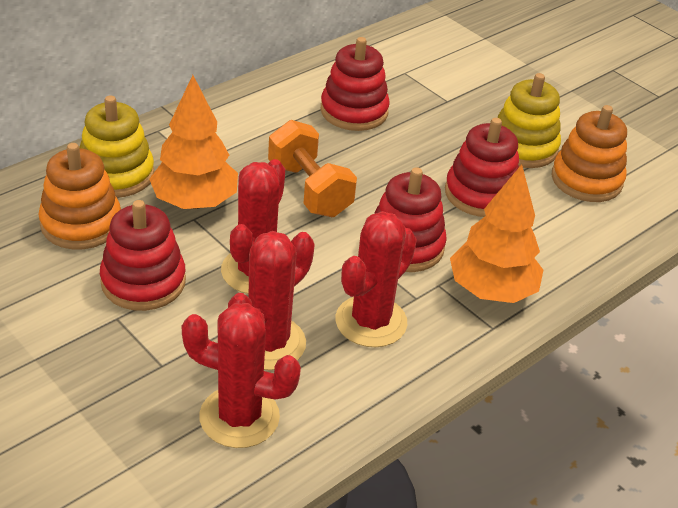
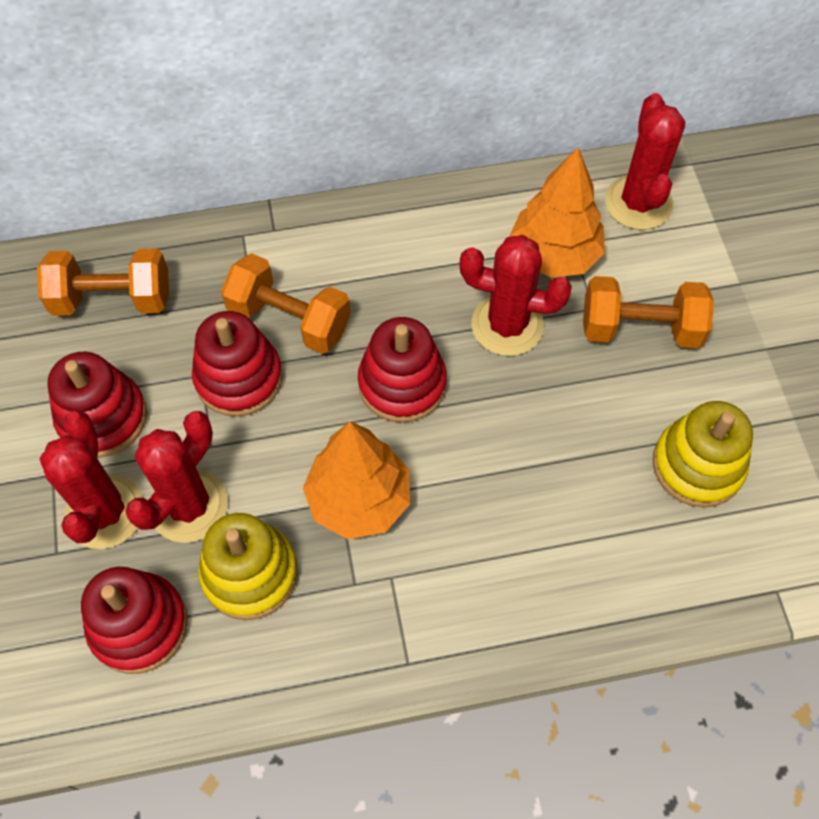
orange dumbbell: [268,120,357,217] = 1 -> [37,248,169,316] [221,253,351,354] [583,276,714,348] = 3
orange stacking toy: [39,143,121,249] [552,105,627,202] = 2 -> none = 0

